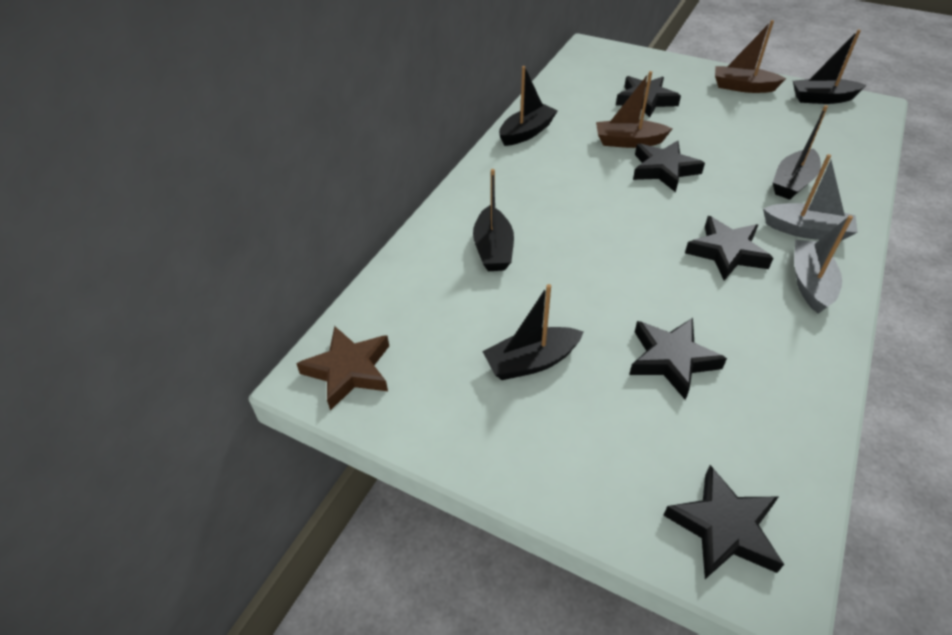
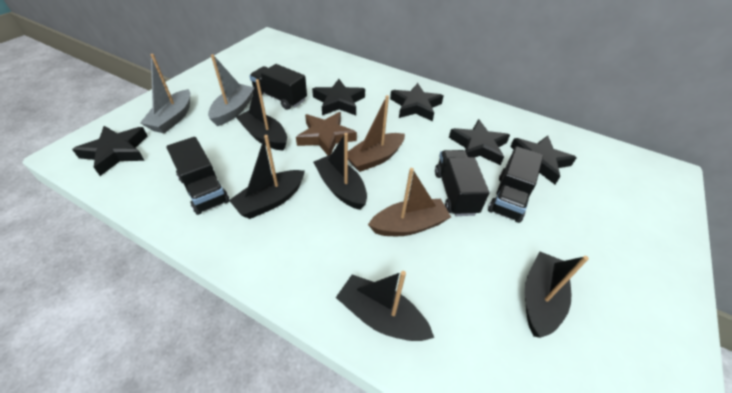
black truck: none = 0 -> [166,137,229,215] [249,64,307,110] [435,150,489,216] [488,146,543,223] = 4

